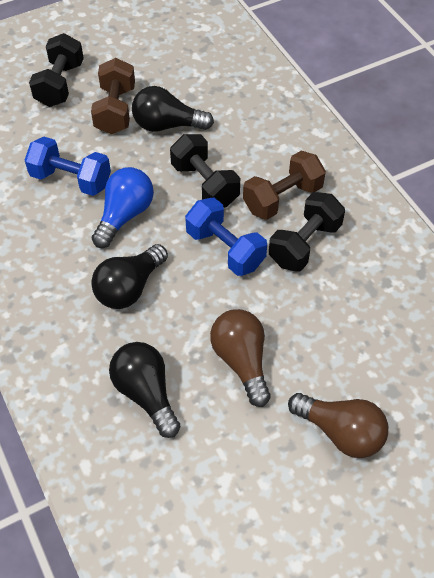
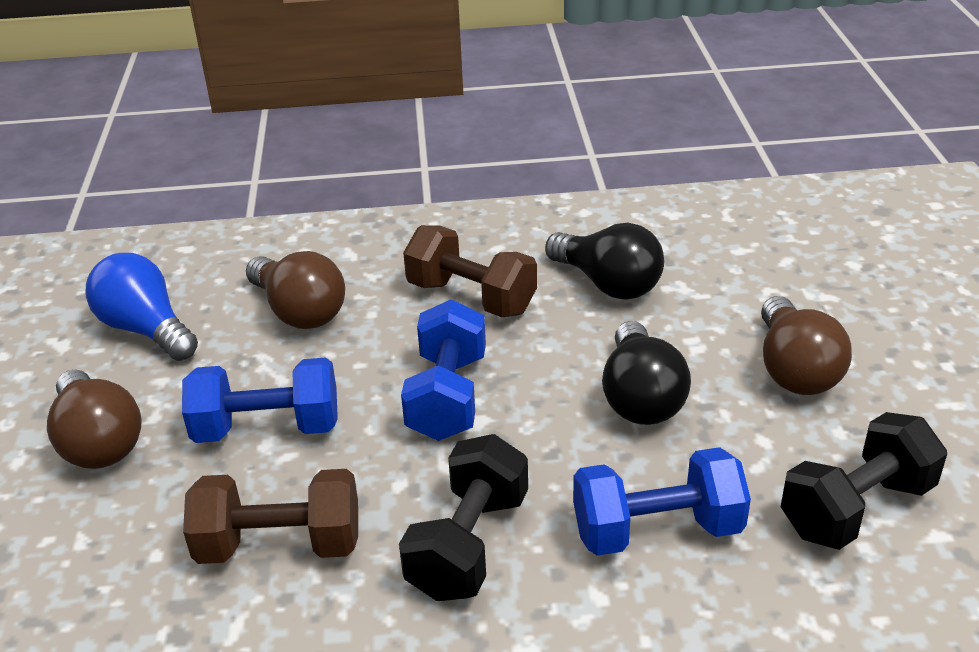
black dumbbell: [29,33,84,107] [170,134,240,208] [269,192,345,272] = 3 -> [399,434,528,601] [781,412,947,550] = 2
black light bulb: [91,244,168,309] [109,342,181,438] [132,86,214,132] = 3 -> [545,223,664,300] [602,321,691,425] = 2
blue dumbbell: [25,137,111,196] [185,198,267,276] = 2 -> [182,357,338,443] [401,299,486,441] [573,447,751,556] = 3
brown light bulb: [210,309,271,407] [288,393,388,458] = 2 -> [47,369,142,469] [246,251,345,329] [761,296,852,395] = 3

